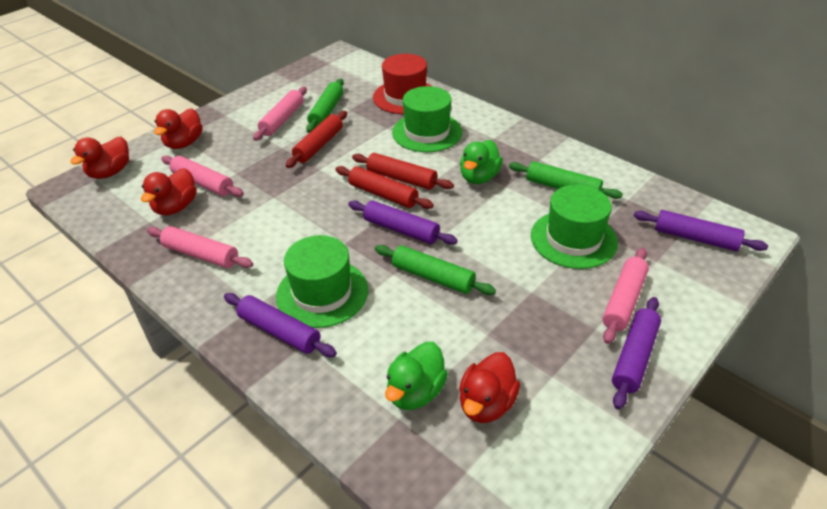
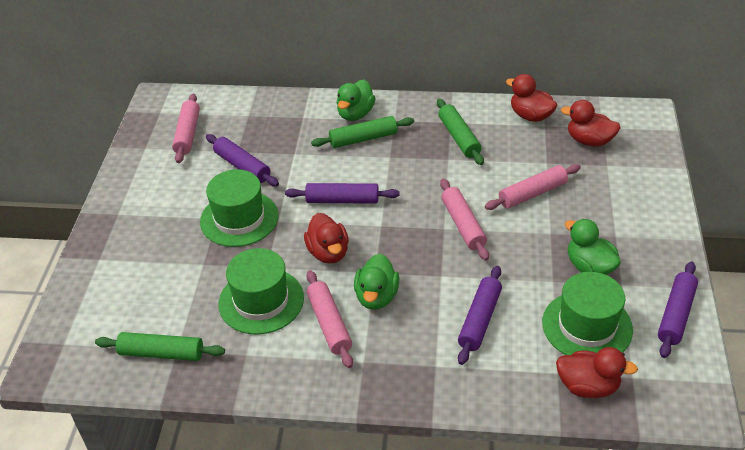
green duck: [385,342,448,410] [460,140,503,184] = 2 -> [337,80,376,121] [354,254,399,310] [565,219,621,275] = 3
red hat: [373,54,431,114] = 1 -> none = 0
red rolling pin: [286,111,347,168] [335,166,434,209] [352,153,454,190] = 3 -> none = 0

